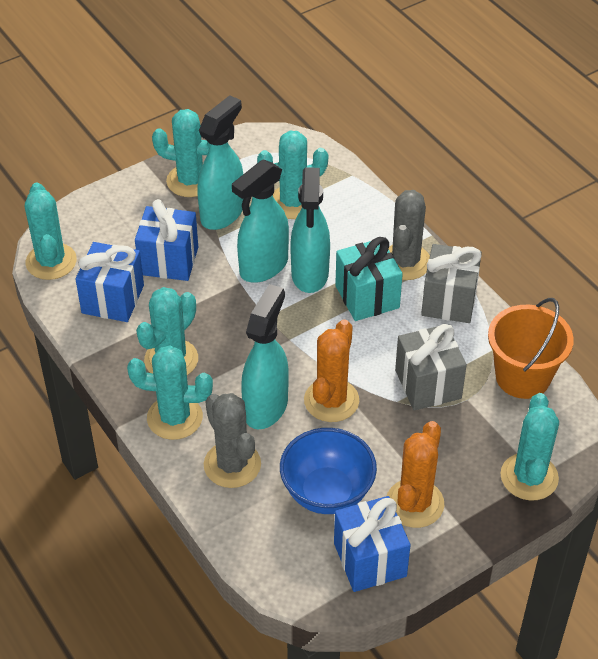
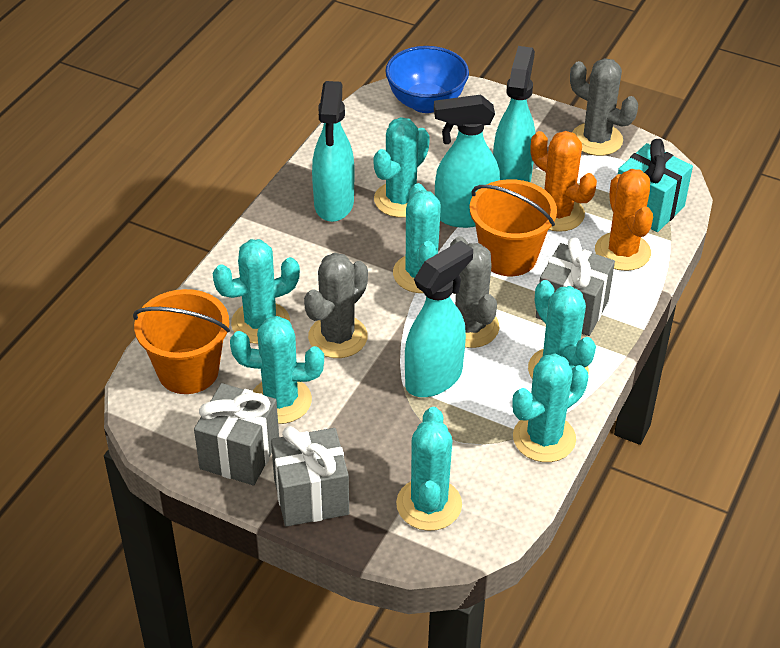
blue gift: [75,242,144,322] [135,199,198,281] [334,496,410,592] = 3 -> none = 0
grey cactus: [204,393,261,488] [389,190,430,280] = 2 -> [304,253,368,358] [450,236,499,348] [570,58,638,156] = 3
grey gift: [395,324,467,411] [421,244,482,323] = 2 -> [194,383,279,485] [271,426,349,527] [536,238,615,336] = 3
orange bucket: [488,298,574,399] = 1 -> [133,289,230,394] [470,179,557,276] = 2
turquoise cactus: [25,183,77,280] [127,346,213,440] [136,287,198,375] [152,109,210,197] [257,131,328,219] [500,393,559,500] = 6 -> [213,239,300,344] [230,316,324,424] [373,117,430,217] [393,183,441,293] [396,407,462,531] [512,354,589,462] [528,280,596,379] = 7

